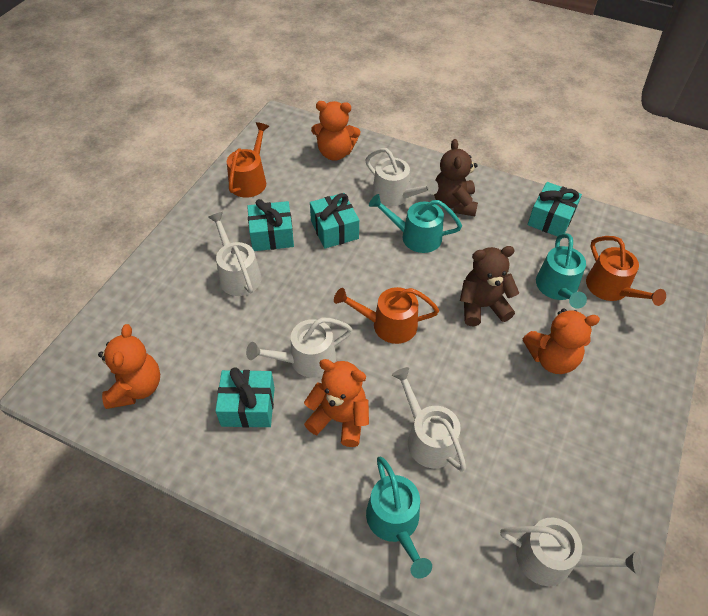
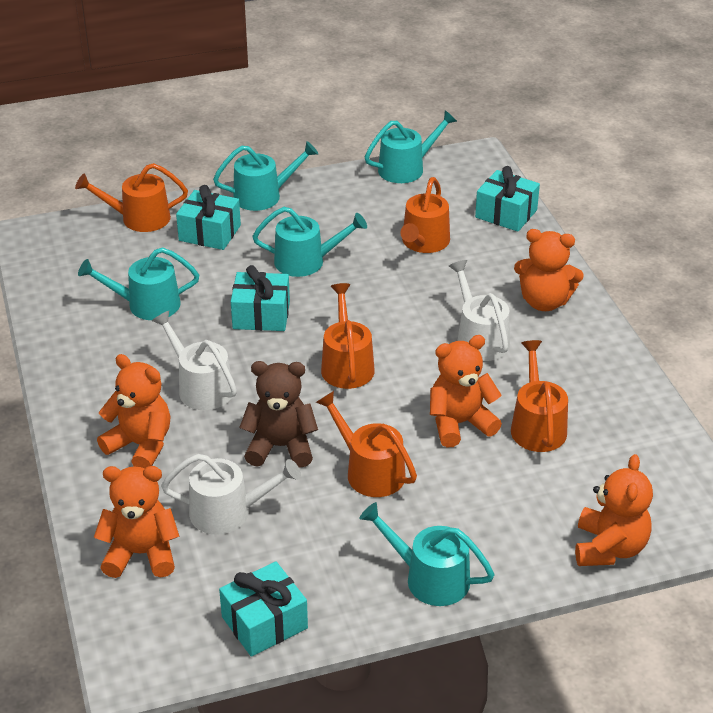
brown teddy bear: [434,139,478,216] [460,246,519,326] = 2 -> [239,361,318,468] = 1
orange teddy bear: [98,324,160,409] [304,359,369,447] [311,101,360,161] [523,308,600,374] = 4 -> [94,466,180,578] [97,354,171,468] [430,335,502,448] [514,229,584,311] [575,454,653,566] = 5
orange watering can: [227,122,269,198] [334,287,439,344] [586,236,666,306] = 3 -> [75,163,188,232] [316,391,417,497] [321,283,375,389] [400,177,450,253] [511,340,568,452] = 5
turquoise watering can: [366,457,432,579] [369,194,462,253] [536,233,587,309] = 3 -> [78,247,199,320] [213,141,318,211] [252,207,367,277] [359,502,495,606] [365,110,457,183] = 5
white watering can: [208,212,261,296] [246,318,352,378] [365,148,438,206] [392,367,466,472] [500,518,642,586] = 5 -> [152,311,237,410] [161,454,301,535] [449,260,510,361] = 3

